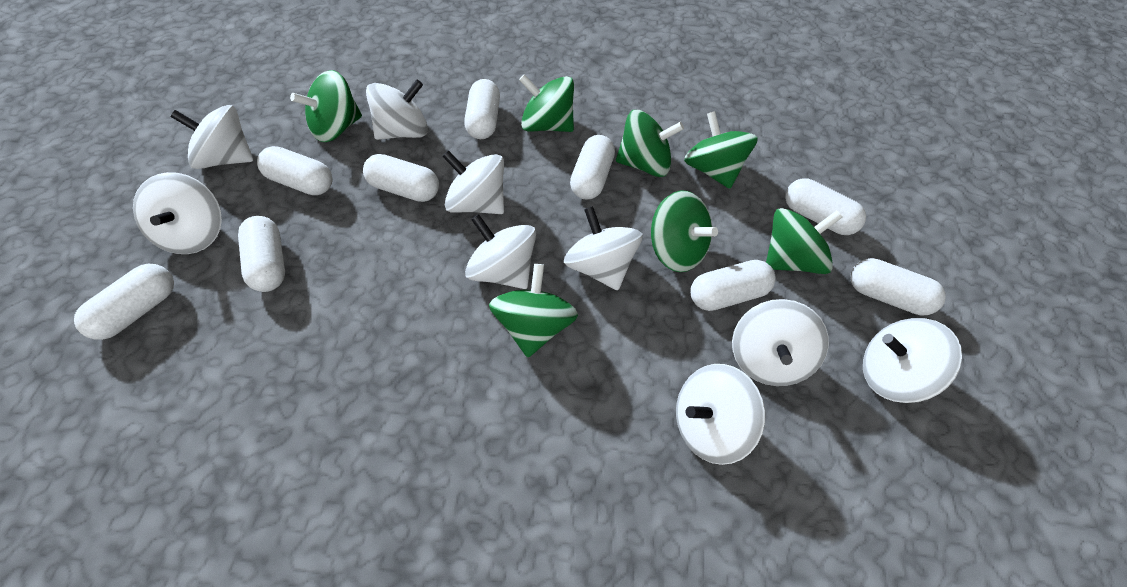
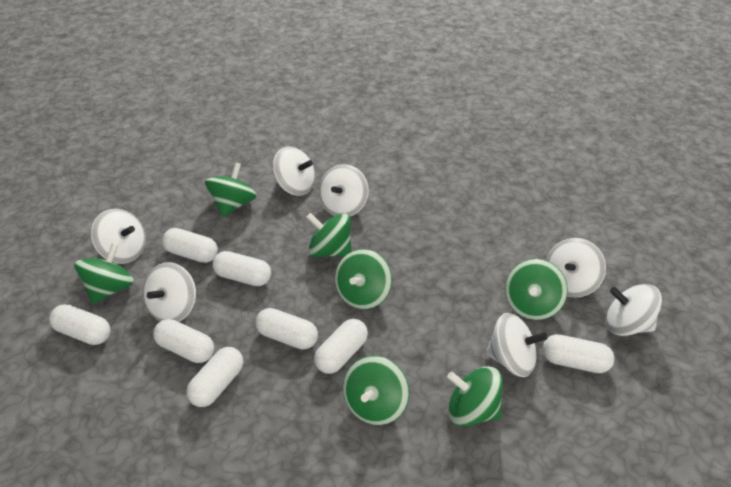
white capsule: [74,264,174,340] [238,216,285,292] [257,146,332,195] [363,154,439,202] [464,79,500,139] [570,135,615,199] [691,260,776,311] [785,178,866,235] [851,258,946,316] = 9 -> [49,304,110,345] [153,319,214,363] [162,228,218,263] [186,347,243,407] [213,251,271,286] [255,308,318,350] [314,319,368,374] [543,334,614,373] = 8
white spinning top: [133,172,222,254] [170,105,253,169] [366,80,428,140] [442,150,504,214] [465,214,536,289] [564,206,643,290] [676,364,765,465] [732,299,829,386] [863,318,962,403] = 9 -> [91,209,146,264] [143,262,196,322] [273,146,315,196] [319,164,369,216] [486,313,548,377] [546,238,606,297] [606,284,662,336] = 7

